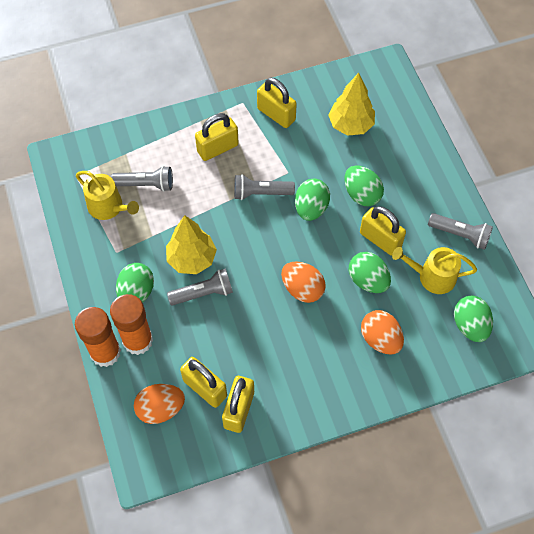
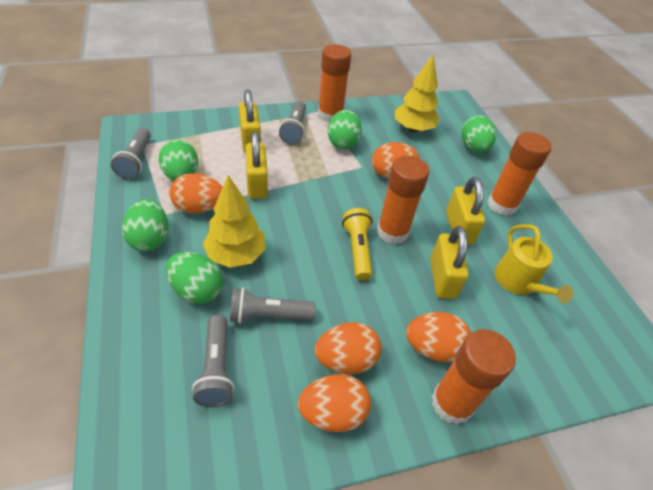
orange egg: [134,384,185,424] [281,262,326,303] [361,310,404,355] = 3 -> [169,173,223,213] [298,374,371,432] [315,322,382,374] [372,142,419,178] [406,312,471,362] = 5
orange glue stick: [75,307,121,367] [110,294,153,355] = 2 -> [318,44,352,122] [377,156,429,244] [432,329,516,425] [487,132,552,216] = 4
yellow flashlight: none = 0 -> [342,208,373,280] = 1
yellow padlock: [180,357,227,408] [195,113,239,161] [222,376,254,433] [257,78,297,128] [360,206,406,256] = 5 -> [239,89,261,153] [245,131,268,199] [430,226,469,299] [446,177,485,245] = 4
yellow watering can: [76,171,139,220] [392,247,477,294] = 2 -> [495,224,573,303] = 1

